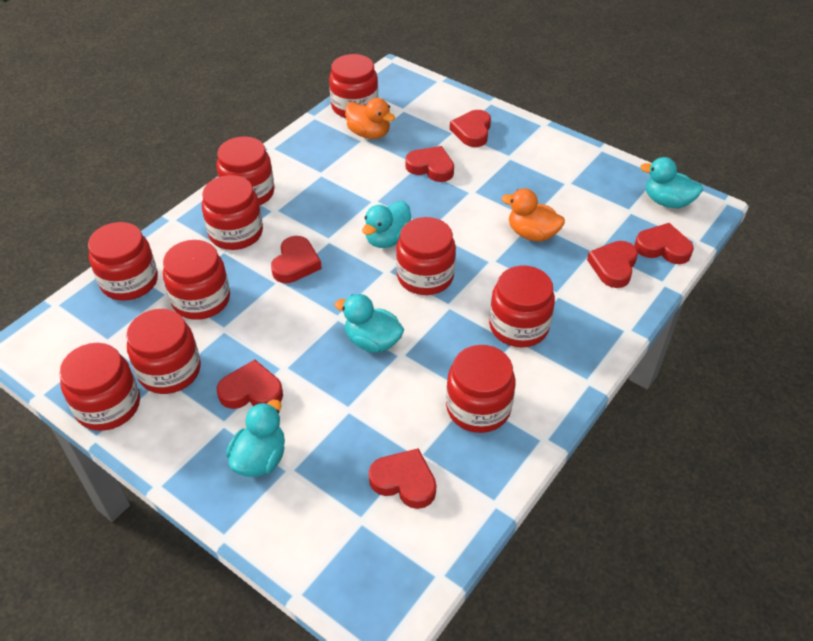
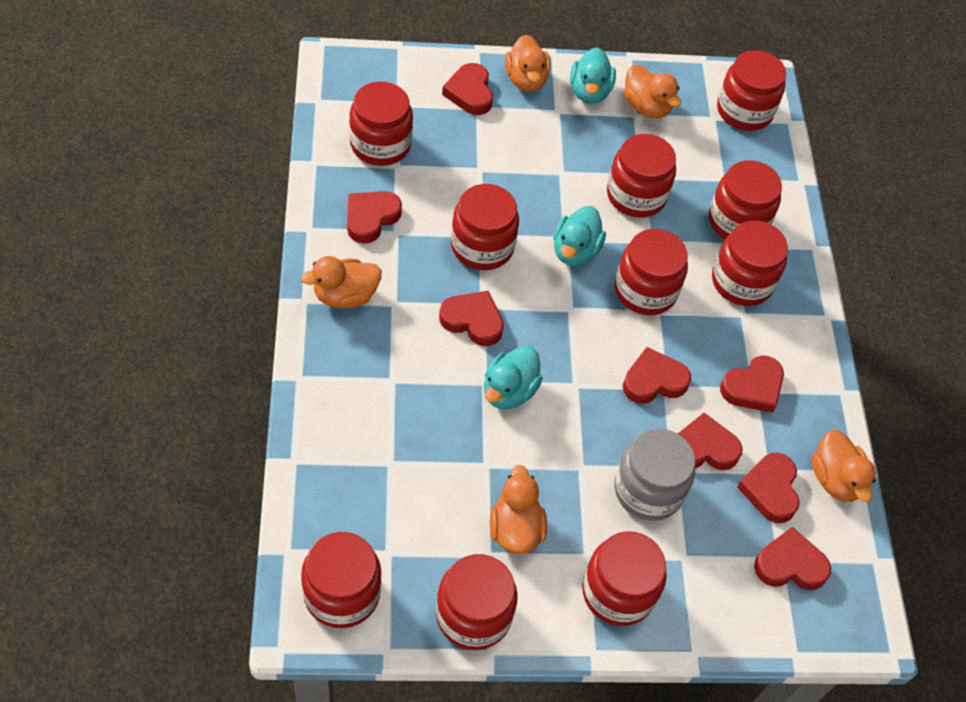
grey jar: none = 0 -> [614,429,695,521] = 1
orange duck: [345,98,395,139] [501,188,565,241] = 2 -> [300,256,382,308] [490,465,547,554] [505,35,551,92] [624,65,681,118] [812,430,876,502] = 5
red heart: [217,360,283,409] [271,236,322,283] [369,448,436,509] [405,146,454,182] [450,110,491,147] [587,241,638,288] [635,223,694,264] = 7 -> [347,191,402,244] [439,291,504,346] [442,63,493,115] [623,347,691,404] [678,413,743,470] [720,355,784,413] [737,453,800,523] [754,527,831,590] = 8
turquoise duck: [226,400,285,477] [335,294,404,353] [362,201,411,248] [640,157,703,208] = 4 -> [484,345,543,409] [553,206,606,266] [570,47,616,104] = 3

